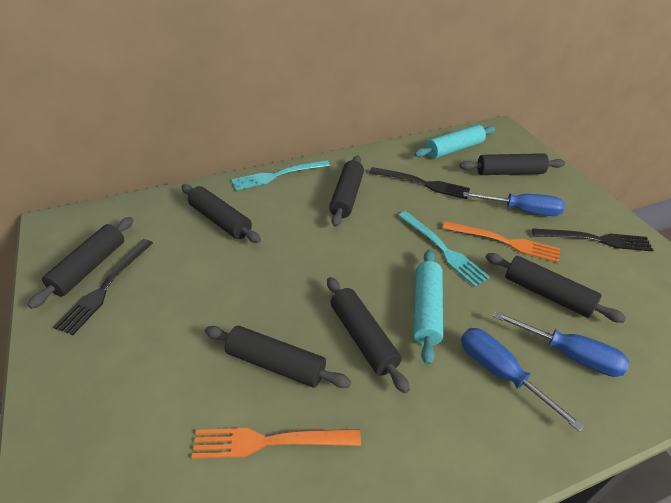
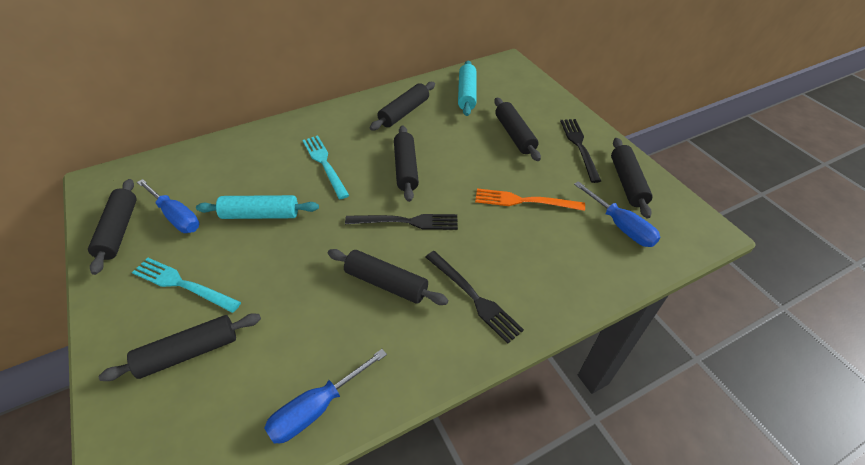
orange fork: [192,428,361,459] [442,221,560,263] = 2 -> [475,189,585,211] = 1

